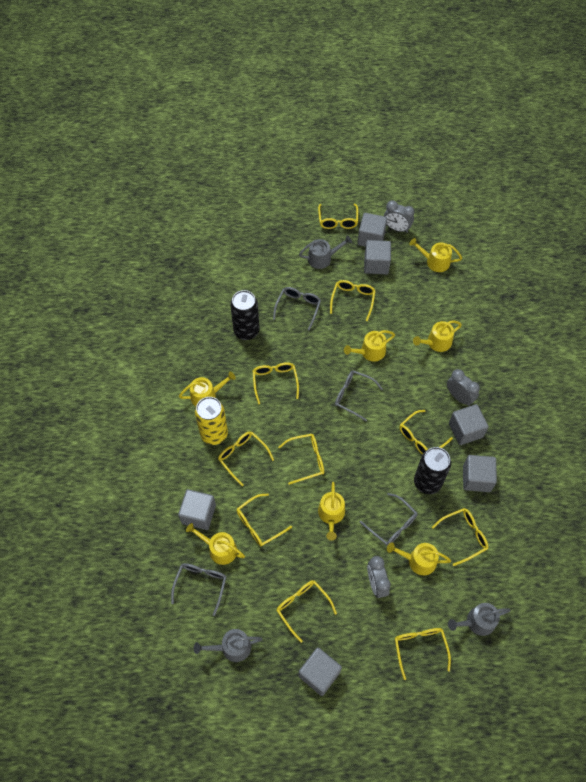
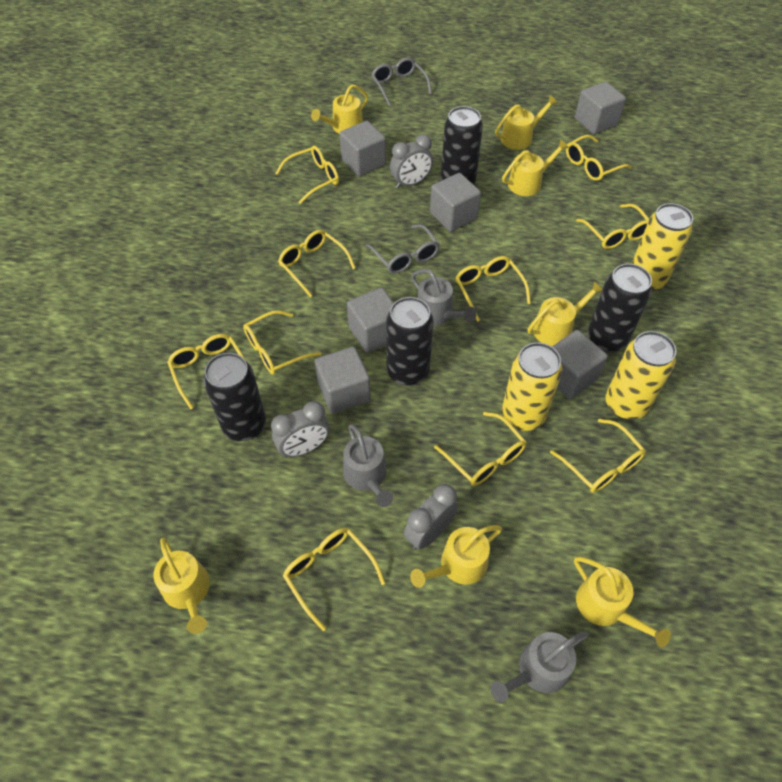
black can: [230,290,260,340] [414,447,451,494] = 2 -> [203,353,266,441] [386,297,434,386] [441,106,483,184] [588,264,652,352] = 4
grey glasses: [171,563,226,616] [273,287,321,330] [335,370,383,421] [359,493,417,546] = 4 -> [366,224,440,274] [372,58,432,106] = 2
yellow can: [195,397,228,445] = 1 -> [502,342,562,431] [605,331,676,420] [631,203,693,291] = 3

